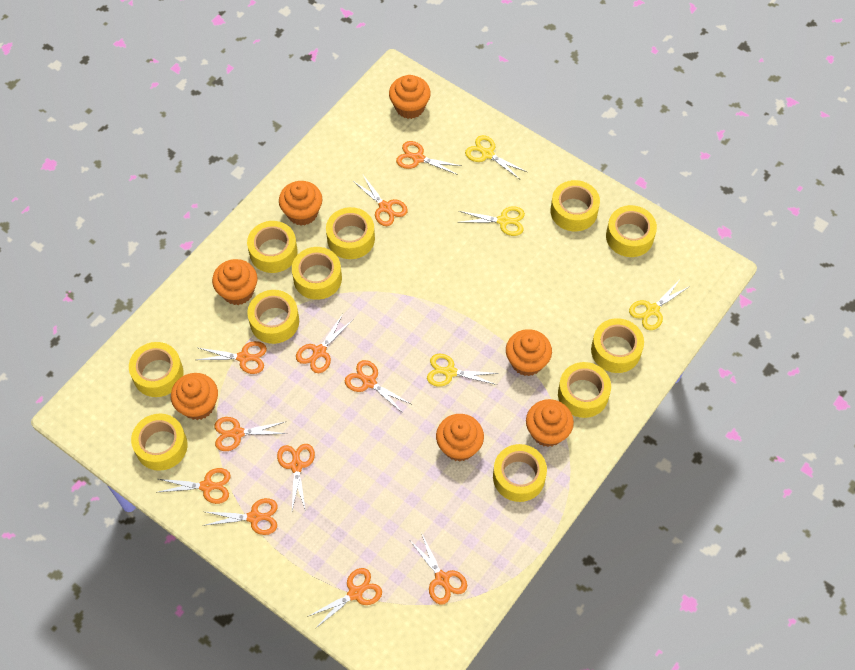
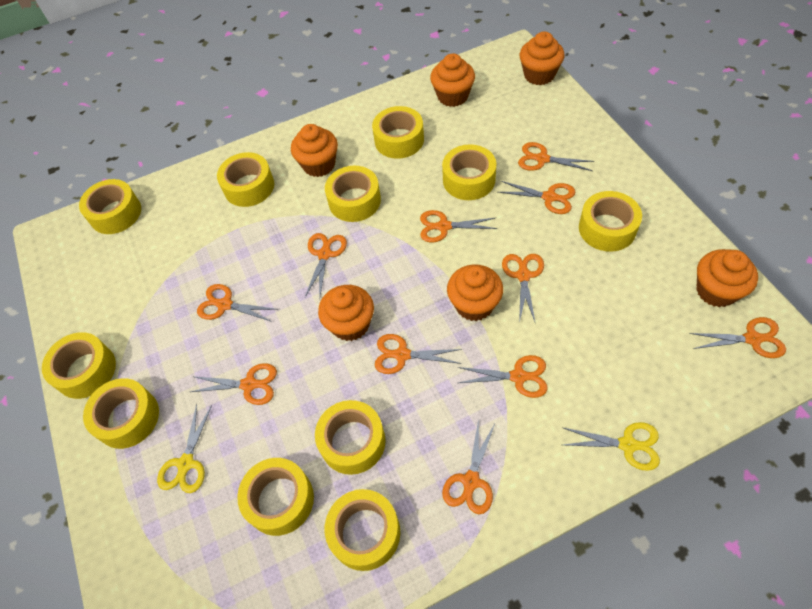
orange cupcake: [171,373,218,420] [212,259,258,305] [279,181,323,226] [389,75,431,119] [436,414,484,462] [506,329,552,376] [526,399,574,447] = 7 -> [291,124,338,177] [318,285,374,341] [430,53,475,107] [447,264,503,321] [519,31,565,85] [697,249,758,307] = 6
yellow scissors: [427,354,499,387] [459,206,525,236] [465,135,527,179] [629,278,690,330] = 4 -> [157,404,212,493] [563,422,660,471] = 2

